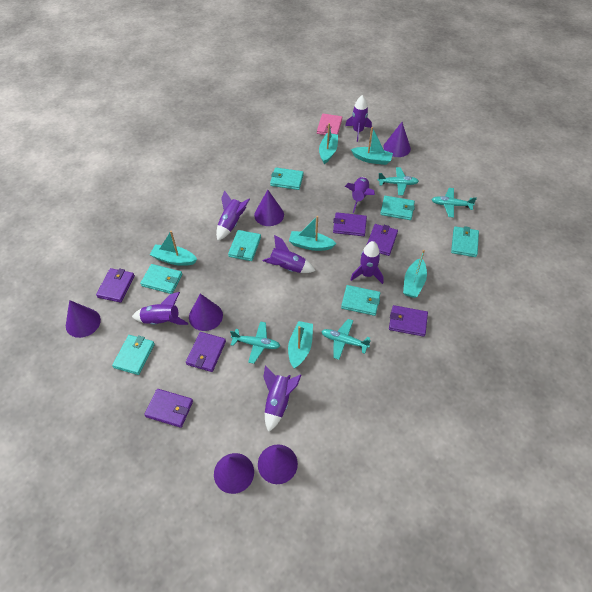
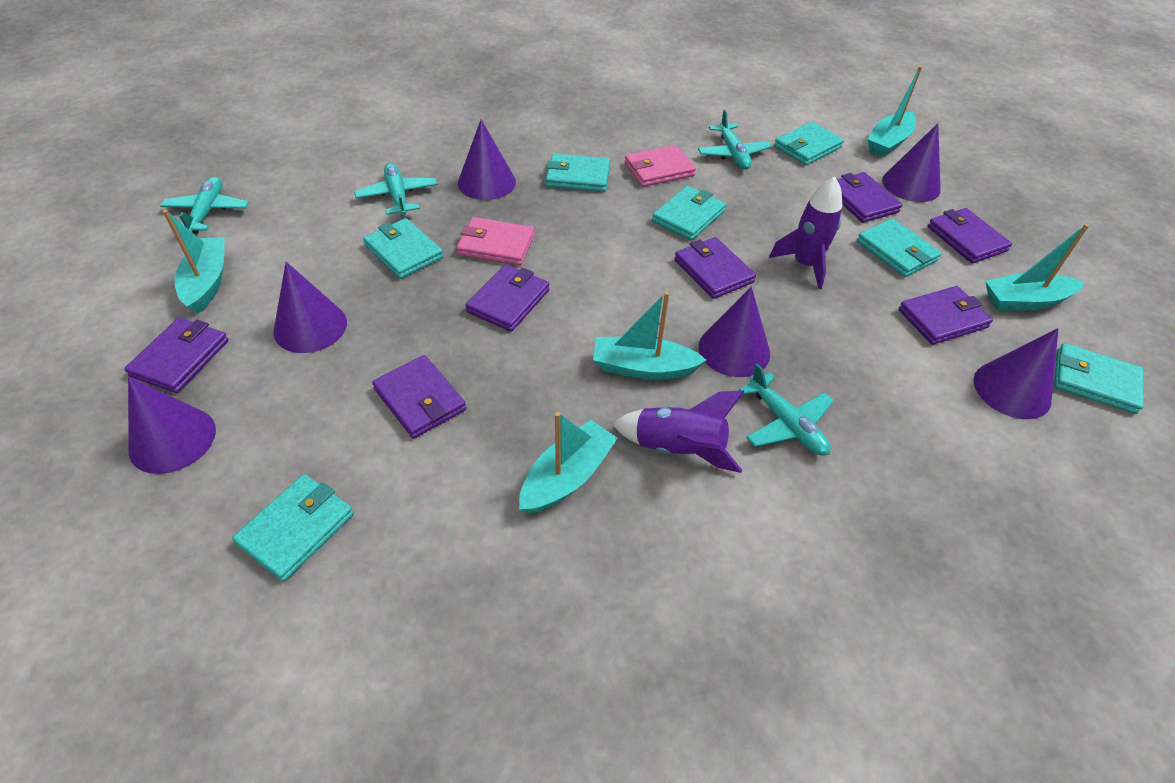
pink wallet: [317,114,342,135] = 1 -> [457,217,535,266] [624,145,696,187] = 2
purple rocket: [132,292,189,325] [216,190,250,241] [263,235,316,273] [263,366,301,432] [345,95,372,142] [345,177,375,213] [351,241,383,284] = 7 -> [612,390,744,473] [769,176,842,289] = 2
purple wallet: [96,268,135,303] [144,389,193,428] [186,332,226,372] [333,212,367,236] [367,224,398,256] [389,305,428,337] = 6 -> [124,318,229,393] [372,355,466,439] [466,264,549,332] [674,237,756,299] [837,172,902,223] [899,286,993,345] [928,208,1012,263] = 7
turquoise boat: [150,231,197,266] [288,321,313,368] [289,216,336,251] [319,123,338,164] [351,127,393,165] [403,250,427,298] = 6 -> [163,210,225,314] [519,412,618,514] [593,292,707,380] [867,66,922,157] [985,224,1089,311] = 5

